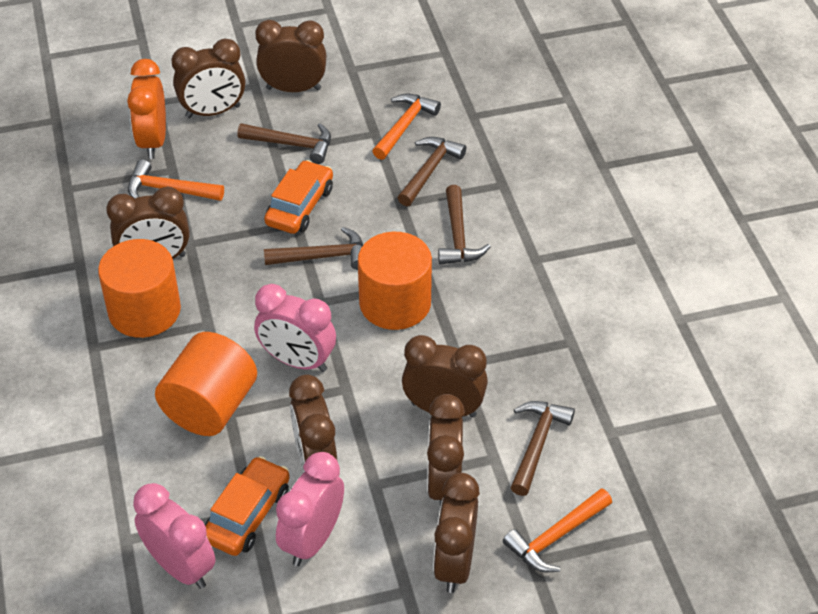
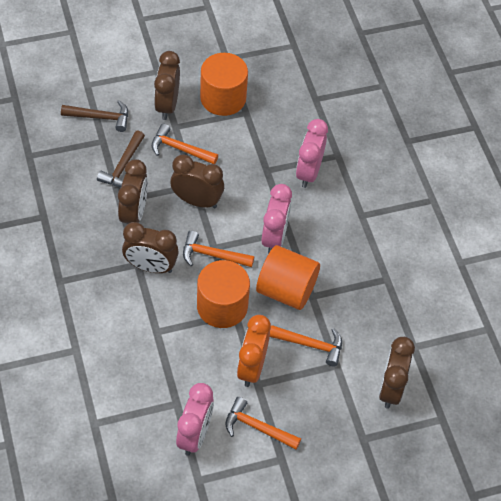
brown clock: [106,186,189,259] [171,39,245,118] [255,20,327,92] [289,374,337,473] [402,335,488,418] [427,394,465,507] [433,473,480,593] = 7 -> [118,159,148,224] [122,222,179,273] [154,51,180,120] [170,154,224,208] [379,337,415,409] = 5
brown hammer: [238,123,331,164] [264,227,363,270] [398,137,466,206] [438,185,491,265] [511,401,575,496] = 5 -> [61,100,128,132] [97,130,145,187] = 2
orange car: [205,456,290,556] [264,160,333,234] = 2 -> none = 0
orange hammer: [128,159,224,201] [372,94,441,160] [503,488,612,572] = 3 -> [152,123,218,164] [183,231,254,267] [225,397,301,450] [270,325,342,367] = 4

